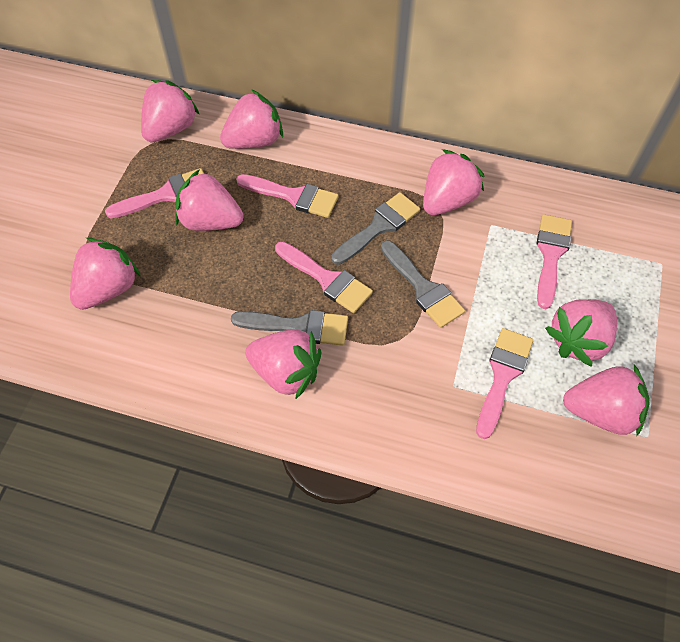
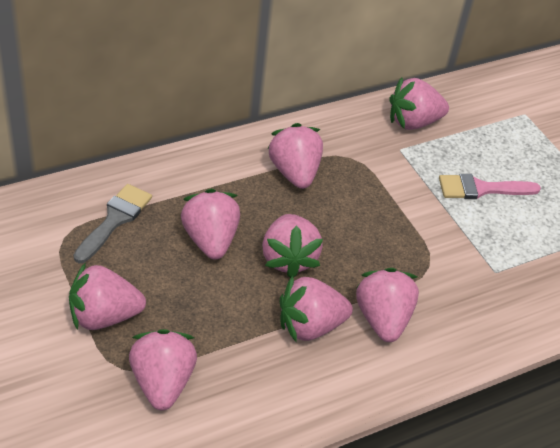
grey brush: [231,310,348,346] [331,192,420,265] [381,240,465,328] = 3 -> [74,184,152,263] = 1
pink brush: [105,168,204,218] [236,174,338,218] [275,242,373,313] [476,328,533,439] [537,214,572,309] = 5 -> [439,174,541,199] = 1

